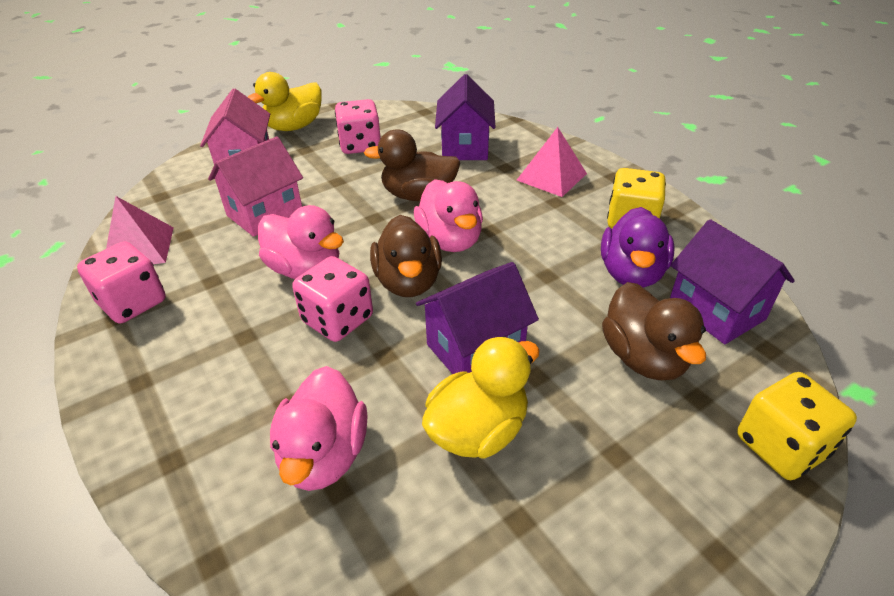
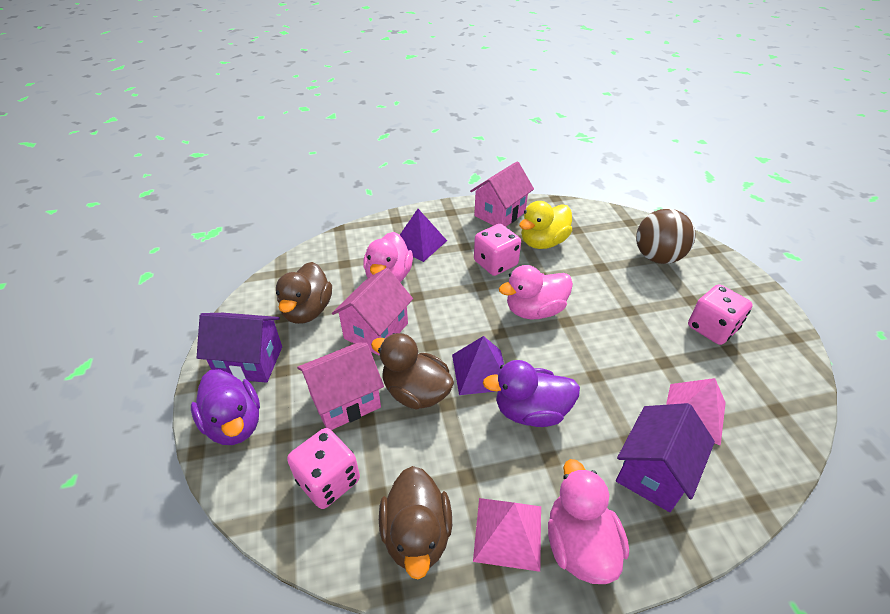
brown ball: none = 0 -> [636,209,696,264] = 1
pink house: [200,89,270,164] [208,136,303,237] = 2 -> [297,343,384,430] [332,268,413,356] [470,161,534,227] = 3
purple duck: [601,207,675,288] = 1 -> [191,369,260,445] [483,360,580,427] = 2
purple house: [416,262,539,374] [435,74,496,160] [670,219,795,344] = 3 -> [197,313,282,383] [616,403,715,512] = 2
purple pyramid: none = 0 -> [400,209,447,262] [452,336,504,395] = 2
yellow dice: [607,168,666,228] [737,372,857,480] = 2 -> none = 0
yellow duck: [248,72,322,131] [422,336,540,458] = 2 -> [519,201,572,249] = 1

